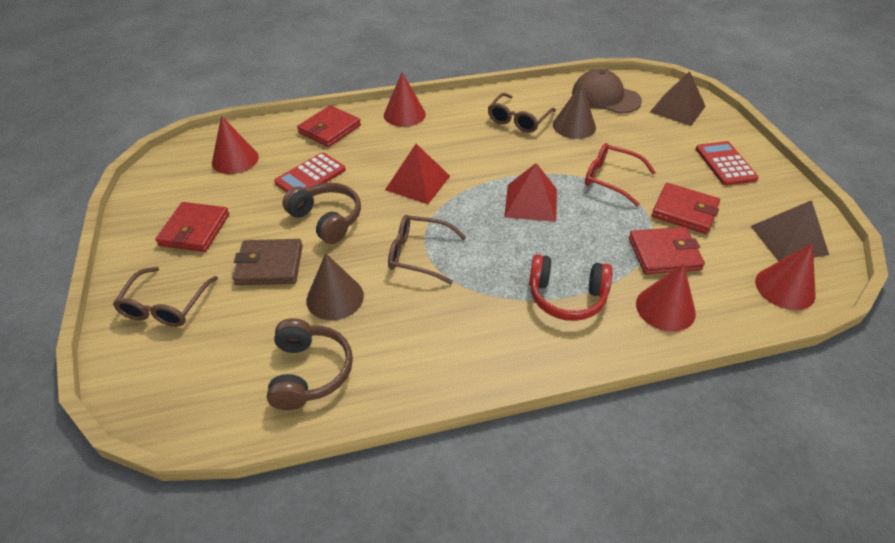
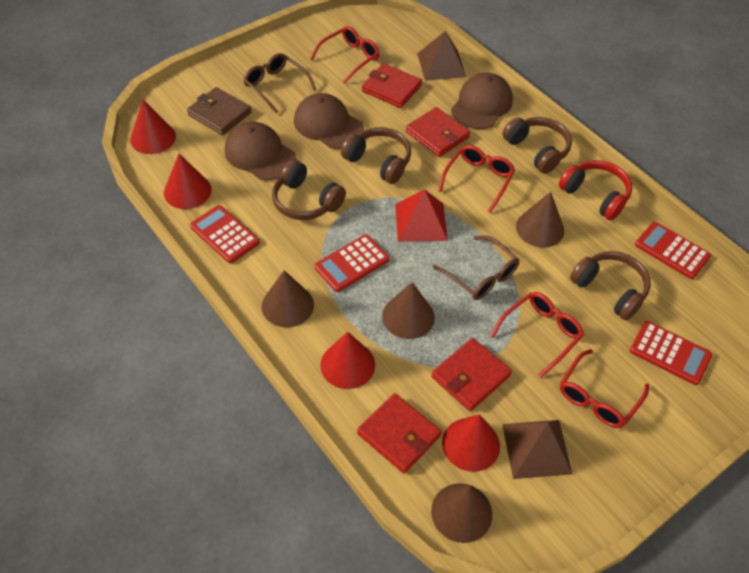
brown cap: [572,69,642,114] = 1 -> [225,122,296,181] [294,93,364,149] [451,73,513,129] = 3
brown cone: [306,253,364,320] [553,83,596,139] = 2 -> [262,270,314,327] [382,282,435,339] [431,483,492,543] [516,192,564,247] = 4
brown glasses: [113,267,218,327] [388,215,466,284] [488,93,556,133] = 3 -> [243,53,317,114] [432,236,519,300] = 2
brown headphones: [267,318,353,410] [282,183,361,244] = 2 -> [272,160,346,220] [341,127,411,184] [502,117,572,174] [570,251,651,320] = 4
red calculator: [274,152,346,192] [696,141,759,185] = 2 -> [190,205,260,263] [314,234,390,292] [630,321,712,385] [635,222,711,279] = 4
red glasses: [585,143,656,206] = 1 -> [310,26,380,84] [438,145,515,213] [490,292,584,378] [560,349,649,428] = 4
red pyramid: [385,144,450,204] [504,163,557,222] = 2 -> [395,189,448,242] = 1

